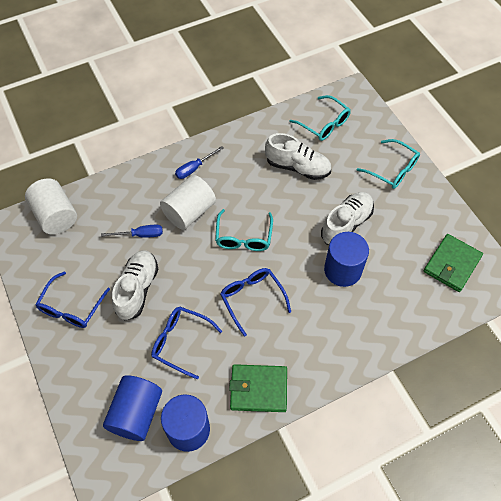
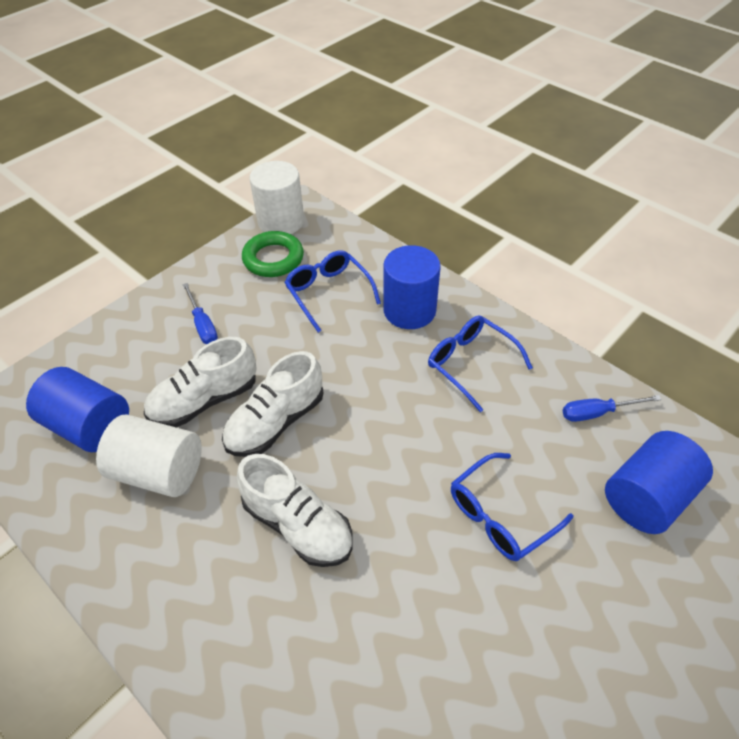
green ring: none = 0 -> [242,231,304,277] = 1
green wallet: [229,364,287,412] [424,234,483,292] = 2 -> none = 0
turquoise glasses: [215,209,273,251] [289,95,351,141] [357,139,420,189] = 3 -> none = 0

